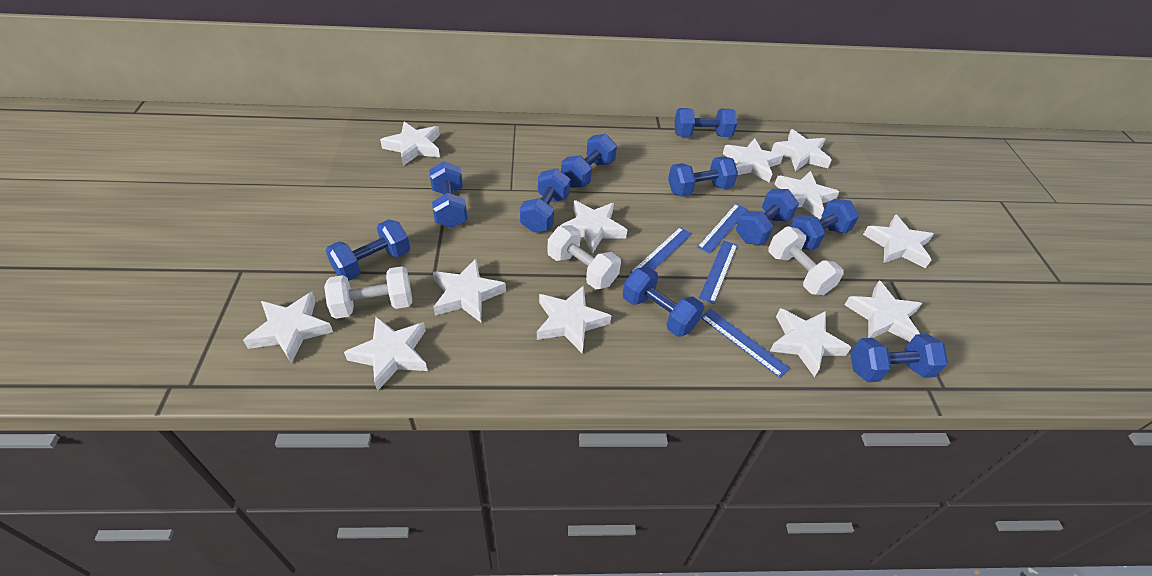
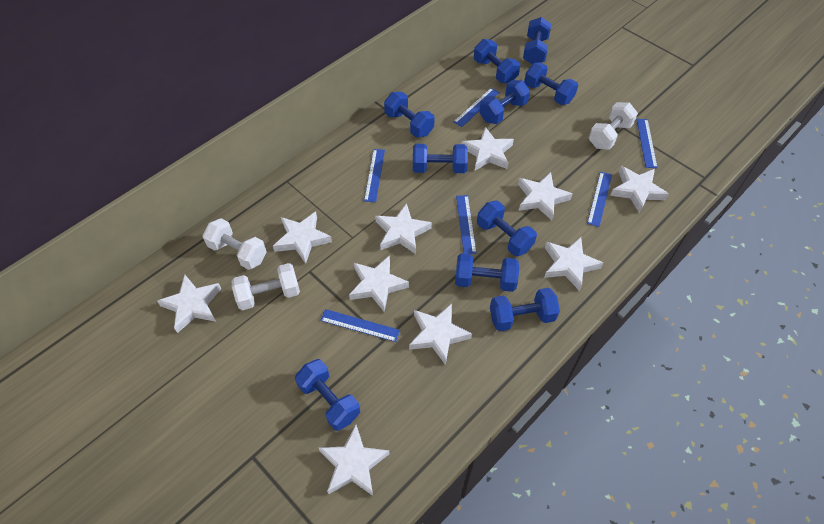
blue ruler: [630,227,692,273] [697,204,748,254] [699,240,737,304] [701,309,790,378] = 4 -> [320,309,400,342] [364,149,385,202] [453,88,500,127] [456,195,477,254] [587,172,612,227] [636,119,658,168] = 6
white star: [243,292,333,364] [344,317,428,391] [380,121,440,166] [433,259,506,322] [537,285,612,354] [560,200,627,254] [723,138,784,182] [770,308,852,377] [771,129,832,172] [774,171,839,219] [845,281,922,342] [863,214,934,268] = 12 -> [157,275,221,333] [273,212,332,264] [319,425,390,496] [349,255,409,312] [375,203,432,254] [409,303,472,365] [462,127,514,170] [518,172,572,221] [544,237,603,291] [610,166,669,214] = 10

